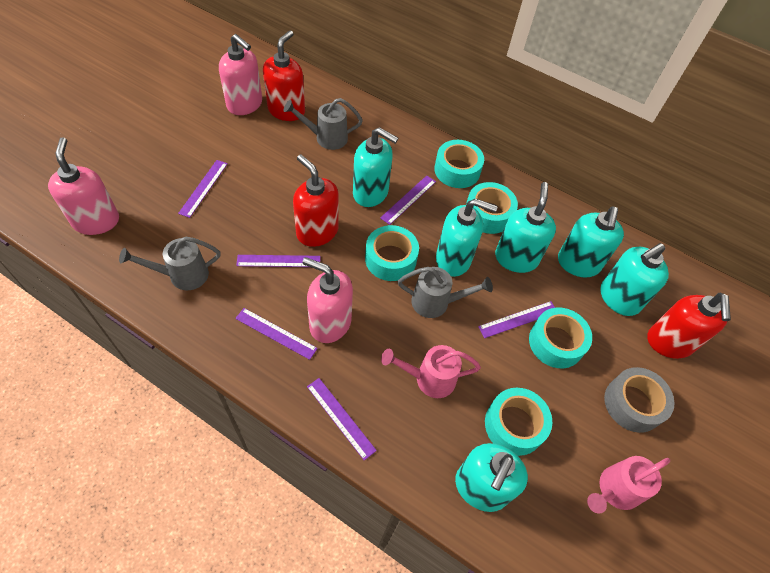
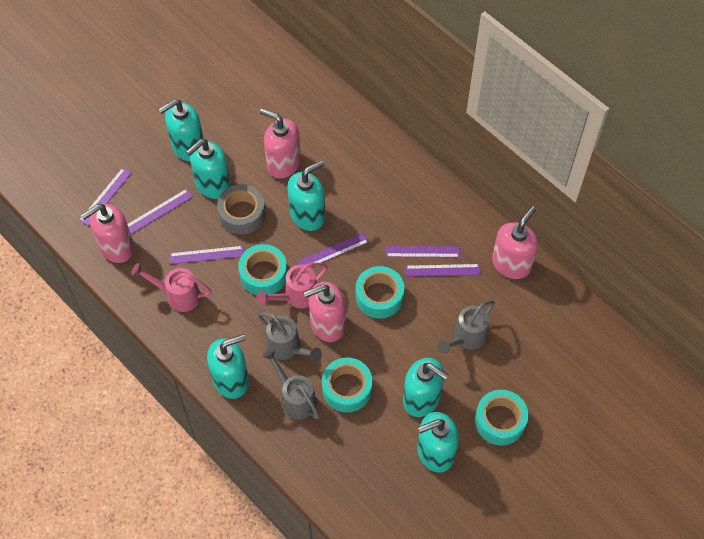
pink soap dispenser: [48,137,119,235] [219,34,262,115] [302,257,353,343] = 3 -> [81,204,134,263] [260,109,301,178] [304,282,346,342] [492,206,538,279] = 4
red soap dispenser: [263,30,305,121] [293,154,339,247] [647,293,731,359] = 3 -> none = 0
turquoise tape: [365,225,419,281] [434,140,484,188] [466,182,518,234] [485,388,552,456] [529,307,592,368] = 5 -> [238,244,288,295] [322,358,373,413] [356,266,404,319] [475,390,528,445] = 4

